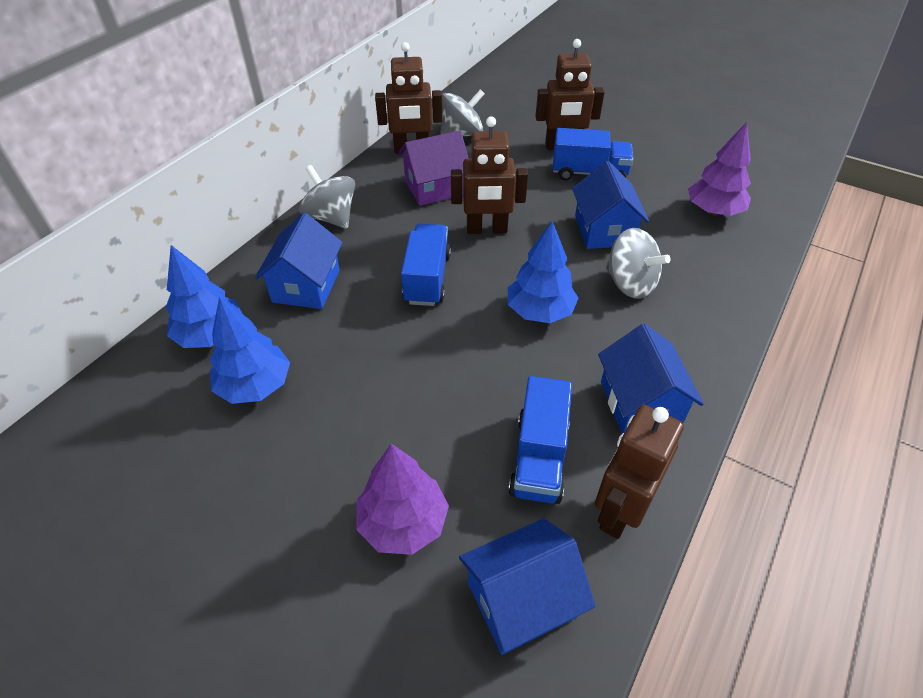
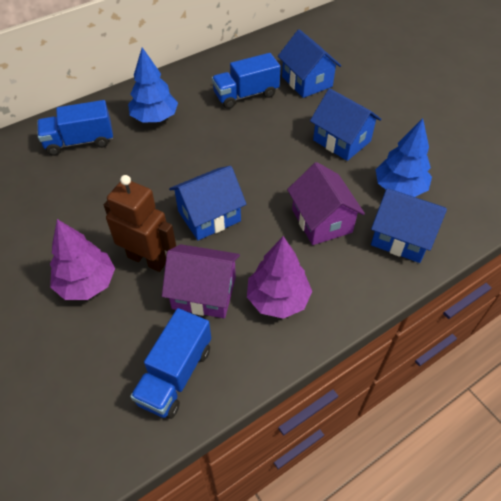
blue tree: [166,245,243,348] [210,297,290,404] [508,221,578,323] = 3 -> [128,47,178,123] [375,118,432,197] = 2
brown robot: [375,42,443,154] [451,116,528,234] [535,39,605,150] [595,405,684,539] = 4 -> [104,175,176,272] = 1
grey spinning top: [299,165,355,229] [440,89,485,136] [606,228,671,299] = 3 -> none = 0
purple house: [398,131,468,206] = 1 -> [162,244,240,318] [287,162,365,245] = 2

